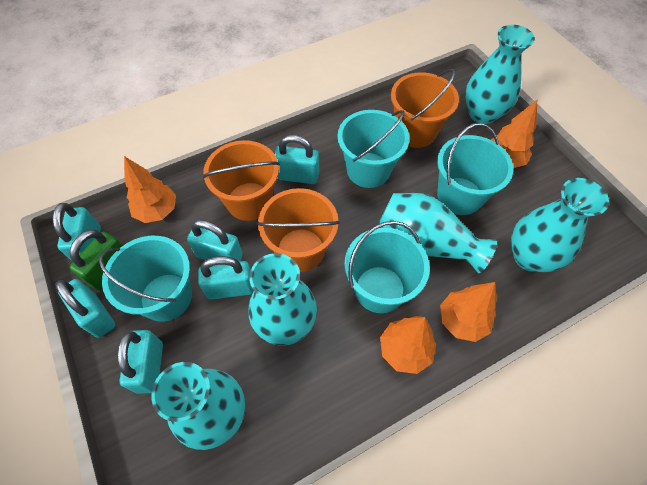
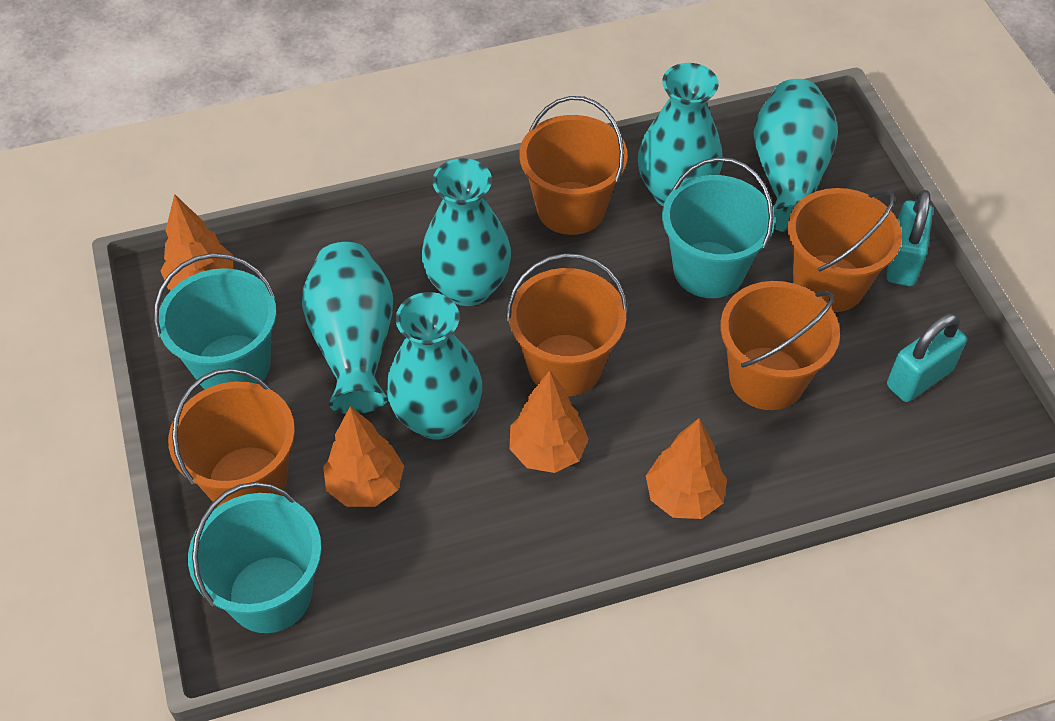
green padlock: [70,230,123,291] = 1 -> none = 0
orange bucket: [202,140,280,221] [257,188,340,272] [391,69,459,148] = 3 -> [168,368,295,507] [506,253,628,397] [519,96,628,235] [720,281,840,410] [788,188,902,312] = 5
turquoise bucket: [99,236,192,322] [337,110,409,188] [344,221,430,313] [437,123,513,215] = 4 -> [154,253,277,389] [188,482,322,633] [662,157,775,298] = 3
turquoise padlock: [53,203,101,261] [55,279,115,338] [117,330,163,394] [187,220,243,262] [198,256,254,300] [275,135,319,184] = 6 -> [886,190,933,286] [887,313,967,402] = 2

